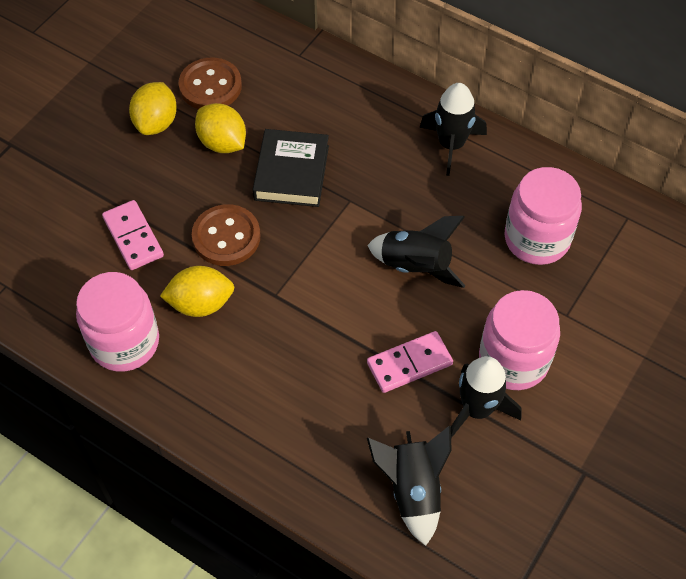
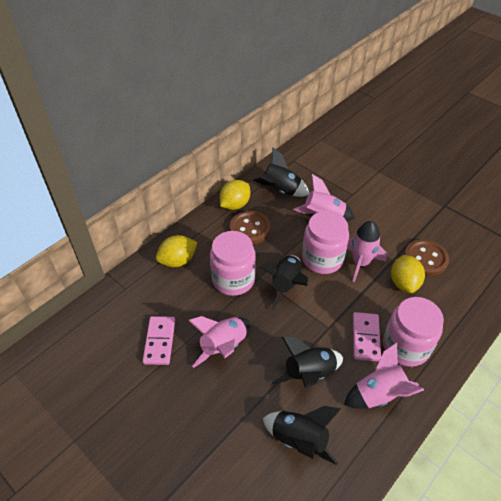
black book: [253,129,329,207] = 1 -> none = 0
pink rocket: none = 0 -> [189,316,250,368] [293,174,355,221] [344,343,424,409] [347,221,387,282] = 4

